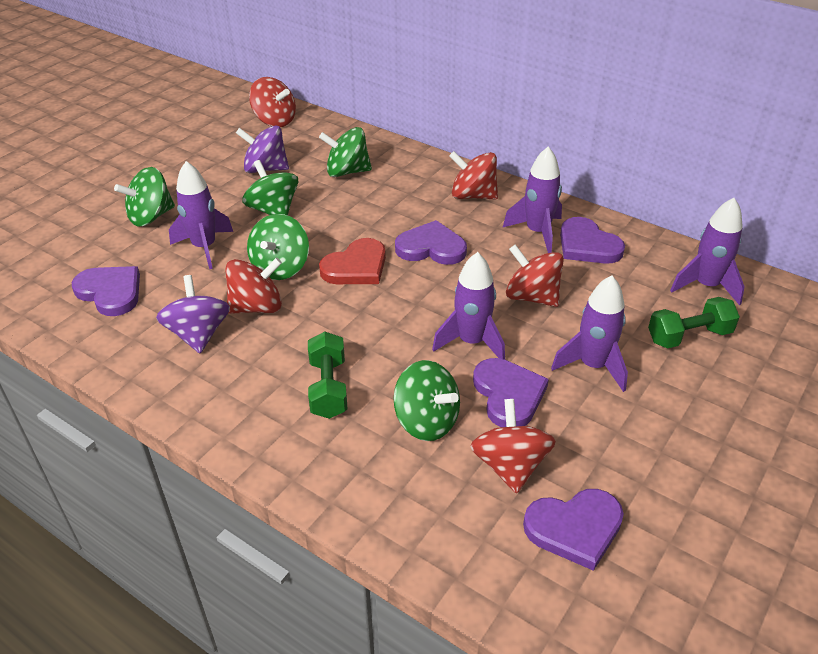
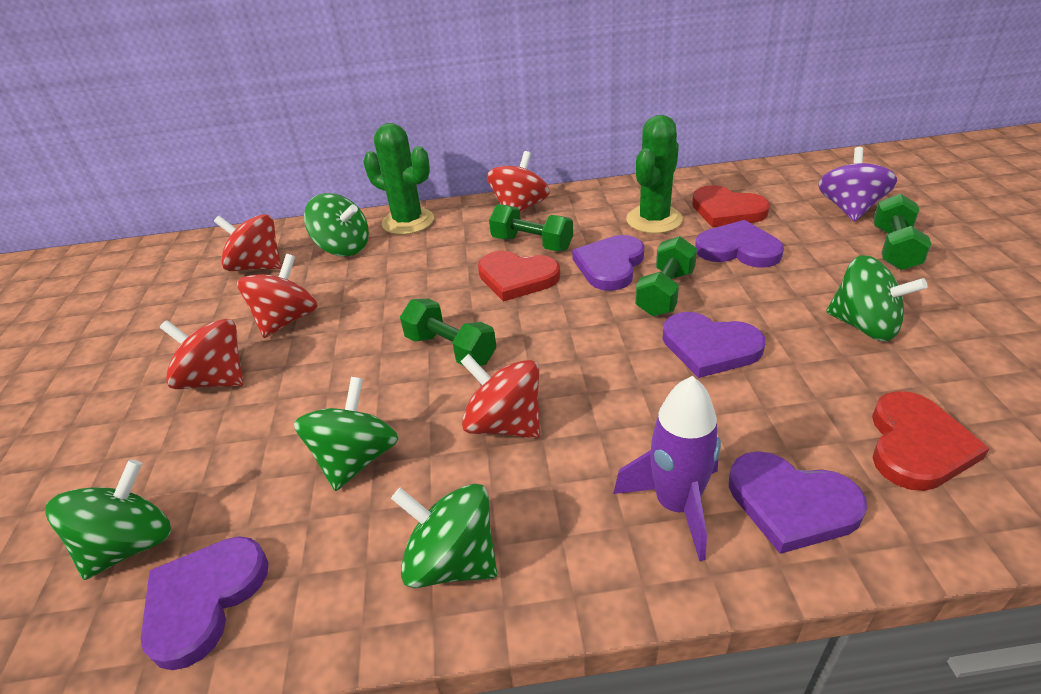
green cactus: none = 0 -> [363,123,434,235] [626,115,683,234] = 2
green dumbbell: [308,332,347,419] [648,297,740,349] = 2 -> [400,299,496,366] [489,204,573,251] [635,236,697,316] [873,194,932,270] = 4
purple rocket: [169,161,233,269] [432,252,505,360] [503,147,562,253] [551,275,628,392] [670,198,745,306] = 5 -> [613,376,721,561] = 1
purple spinning top: [156,275,230,353] [236,125,289,173] = 2 -> [818,147,897,222] = 1
red heart: [319,238,386,284] = 1 -> [478,251,560,302] [692,185,770,227] [872,391,990,491] = 3

